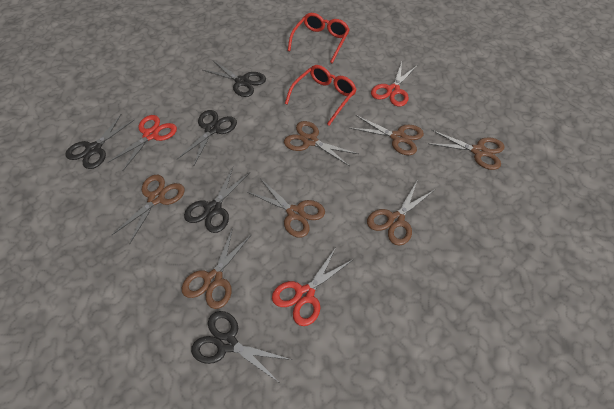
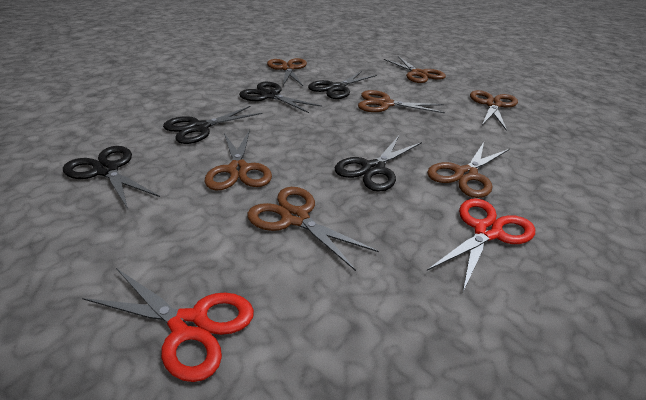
red glasses: [285,65,357,126] [288,13,350,63] = 2 -> none = 0
red scissors: [108,115,177,171] [272,248,354,326] [371,62,418,106] = 3 -> [82,268,254,382] [427,198,535,291] = 2

